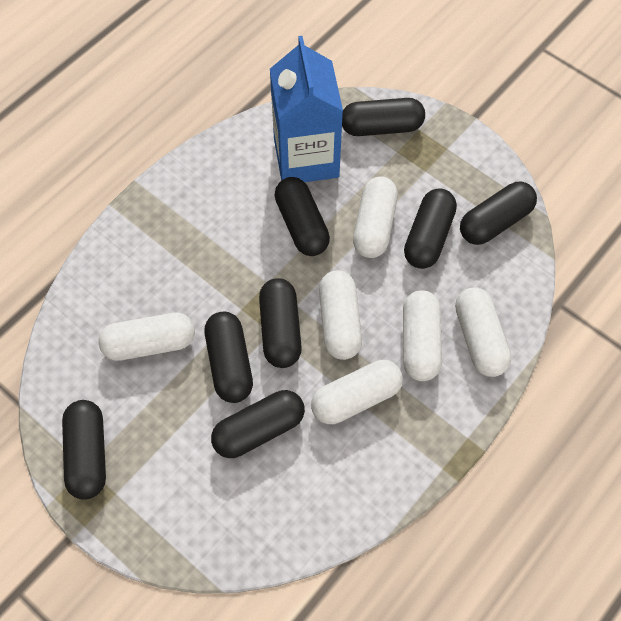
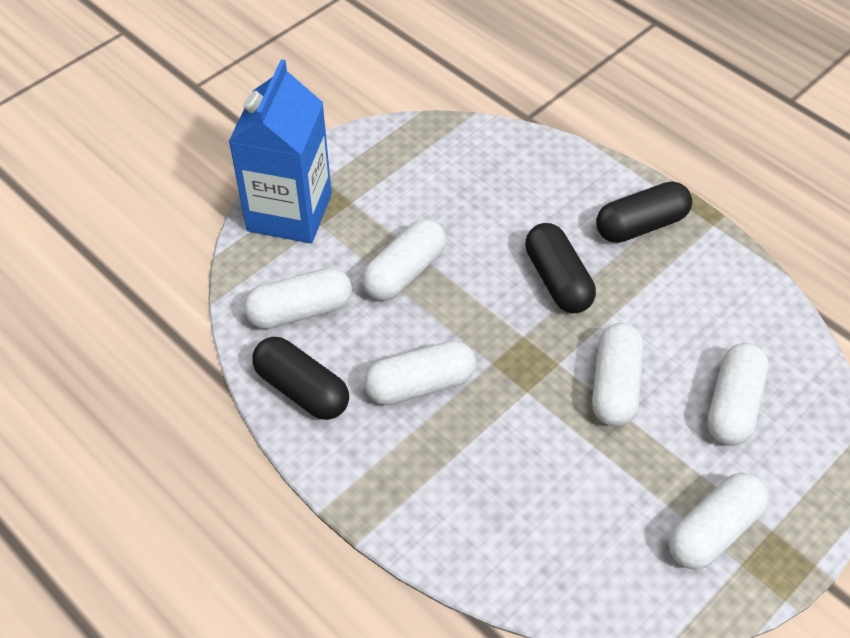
black capsule: [62,400,106,500] [205,312,253,403] [211,390,305,458] [259,278,302,368] [274,177,330,256] [342,98,425,136] [404,188,457,269] [460,182,537,245] = 8 -> [252,337,349,420] [525,223,596,313] [596,182,692,243] = 3

